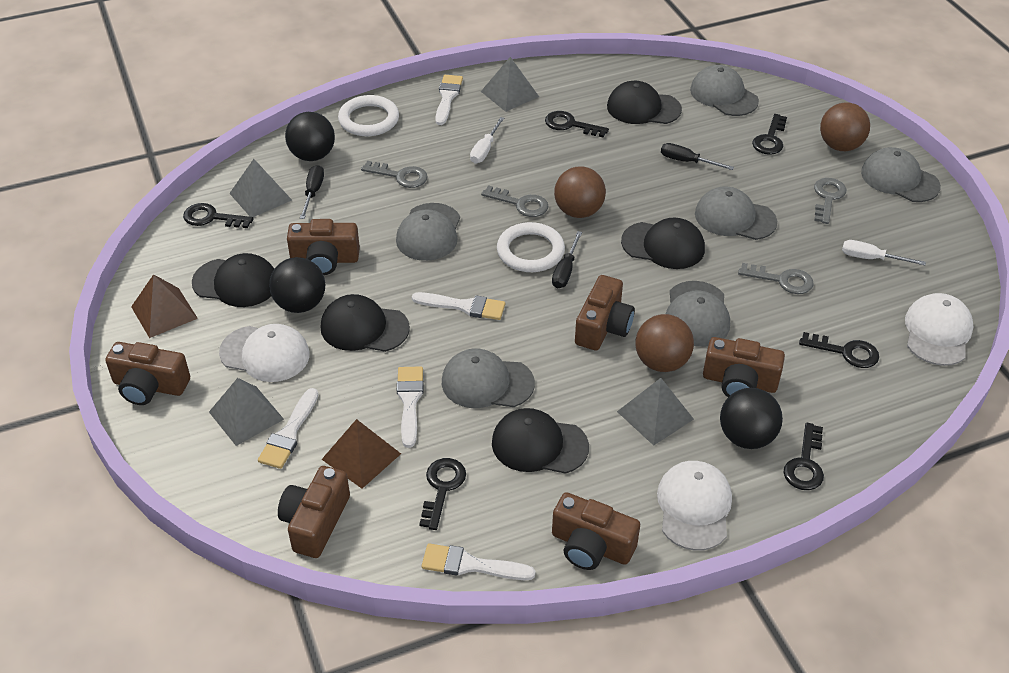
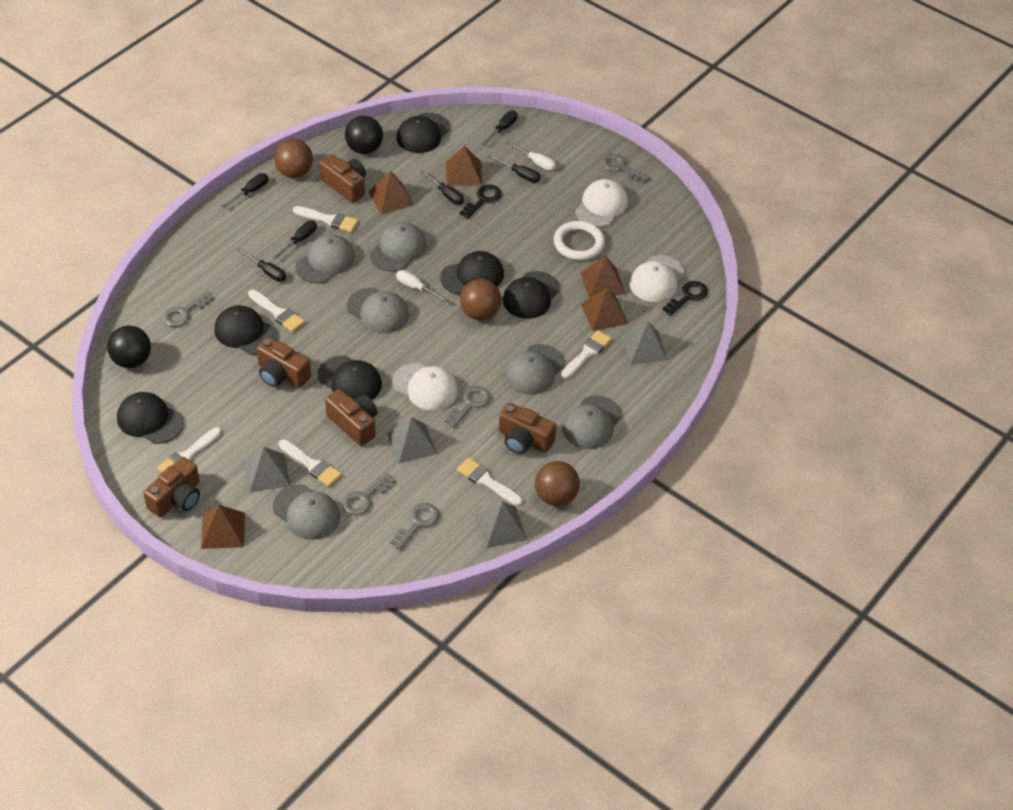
black ball: [269,257,325,313] [285,112,335,161] [720,388,783,449] = 3 -> [107,325,151,368] [345,116,383,154] = 2
black cap: [192,253,274,307] [321,294,410,352] [492,408,589,474] [607,81,682,124] [621,218,705,269] = 5 -> [117,392,184,444] [215,305,278,355] [318,356,382,400] [397,113,450,153] [440,251,504,295] [503,271,560,319] = 6
black key: [183,203,253,228] [419,458,466,530] [545,111,609,138] [752,114,787,155] [783,423,824,490] [799,332,879,368] = 6 -> [460,184,502,219] [662,281,708,316] = 2
black screwdriver: [300,165,324,219] [552,231,582,288] [661,143,734,170] = 3 -> [222,173,269,208] [237,248,286,282] [273,221,317,259] [420,170,464,205] [481,111,517,145] [489,155,540,183] = 6
brown camera: [105,342,190,405] [278,466,350,558] [287,219,360,275] [552,492,640,570] [575,275,635,351] [703,337,785,397] = 6 -> [143,457,200,517] [257,337,311,388] [319,154,366,203] [325,389,377,446] [499,403,556,454] = 5
brown pyramid: [131,274,198,338] [322,419,401,489] = 2 -> [201,505,245,549] [368,171,414,215] [446,146,482,186] [581,256,625,298] [581,287,628,331] = 5
grey key: [361,161,428,188] [481,185,548,217] [738,263,814,294] [814,178,846,224] = 4 -> [162,291,214,327] [342,473,395,516] [390,503,439,550] [444,386,491,428] [602,154,650,184] = 5
white brush: [258,388,318,469] [397,367,424,448] [412,292,505,320] [422,544,535,580] [435,75,463,125] = 5 -> [157,428,221,472] [248,289,305,332] [279,439,341,487] [293,206,358,232] [457,458,523,506] [561,330,612,379] = 6
white ring: [338,95,399,136] [497,222,565,272] = 2 -> [554,221,605,260] = 1

